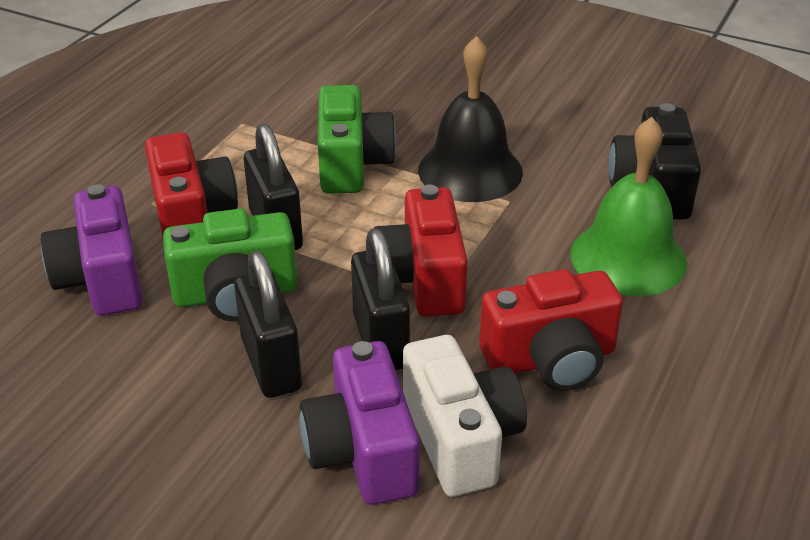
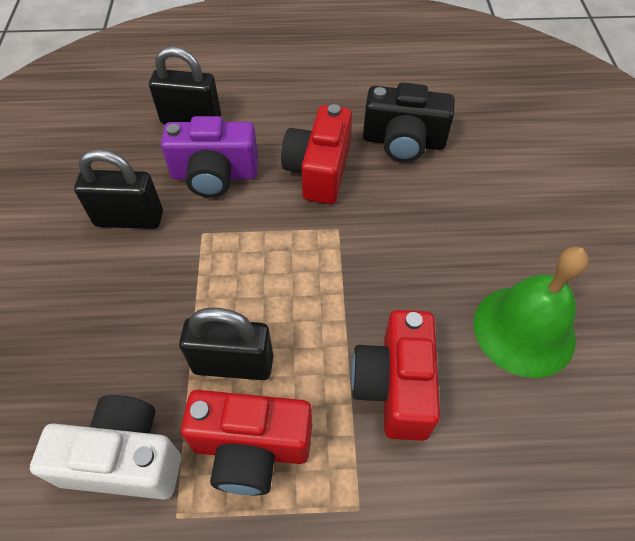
black bell: [418,36,523,202] = 1 -> none = 0
green camera: [163,209,297,322] [318,85,396,194] = 2 -> none = 0
purple camera: [41,184,143,316] [300,341,420,505] = 2 -> [161,116,258,198] = 1

